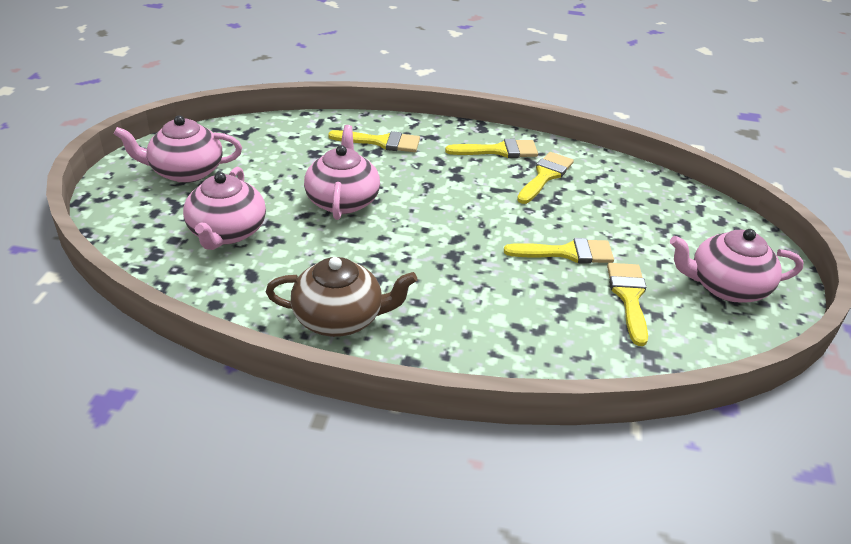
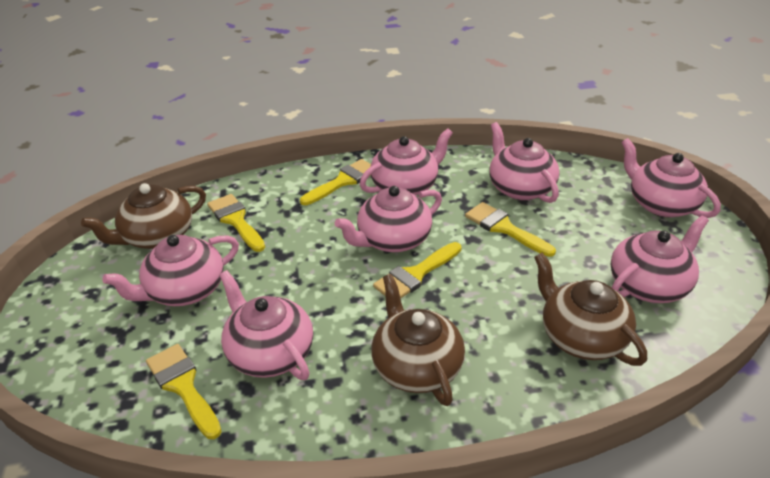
brown teapot: [266,257,417,337] = 1 -> [81,183,206,249] [371,274,465,406] [534,253,647,366] = 3
pink teapot: [114,115,242,183] [183,167,266,250] [304,125,380,220] [670,229,804,303] = 4 -> [102,235,239,306] [219,270,313,380] [335,186,442,252] [360,128,453,196] [489,122,559,203] [611,215,709,303] [621,138,721,218] = 7

